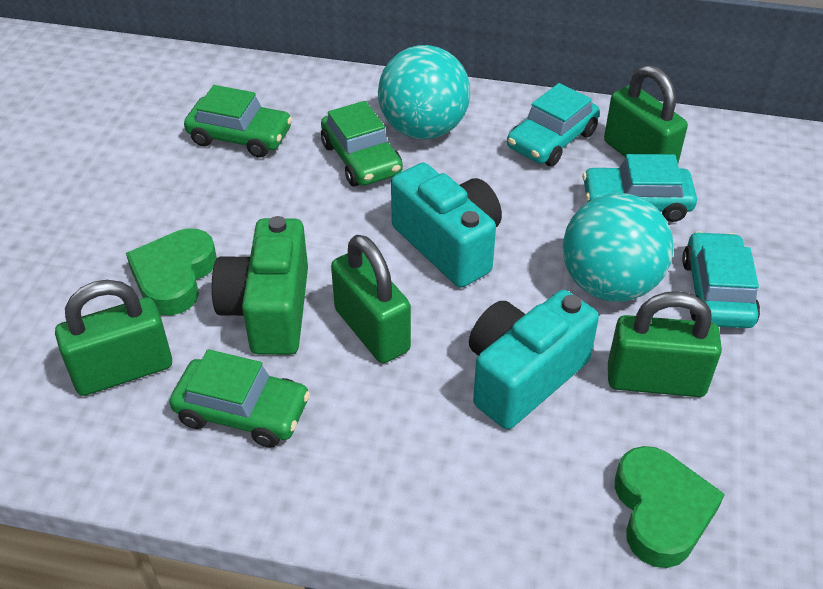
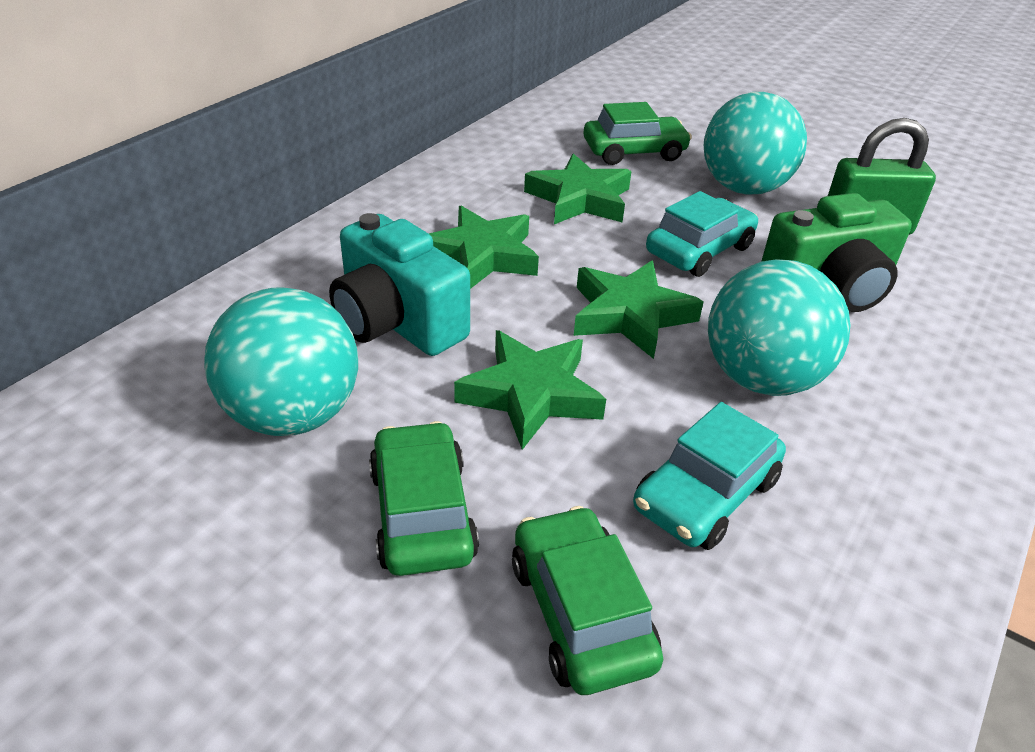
green heart: [126,228,217,316] [615,446,725,568] = 2 -> none = 0
green padlock: [55,280,172,396] [331,235,411,363] [604,65,688,163] [608,291,722,397] = 4 -> [828,118,936,235] = 1
green star: none = 0 -> [428,206,539,289] [454,330,606,450] [524,153,632,224] [574,261,704,359] = 4
turquoise ball: [378,45,470,139] [563,193,673,302] = 2 -> [204,287,358,436] [704,92,807,195] [708,259,850,396] = 3
turquoise camera: [391,162,502,288] [469,290,599,429] = 2 -> [329,213,470,356] = 1
turquoise car: [507,83,600,166] [582,154,697,222] [682,231,760,328] = 3 -> [633,402,786,550] [646,191,758,277] = 2

